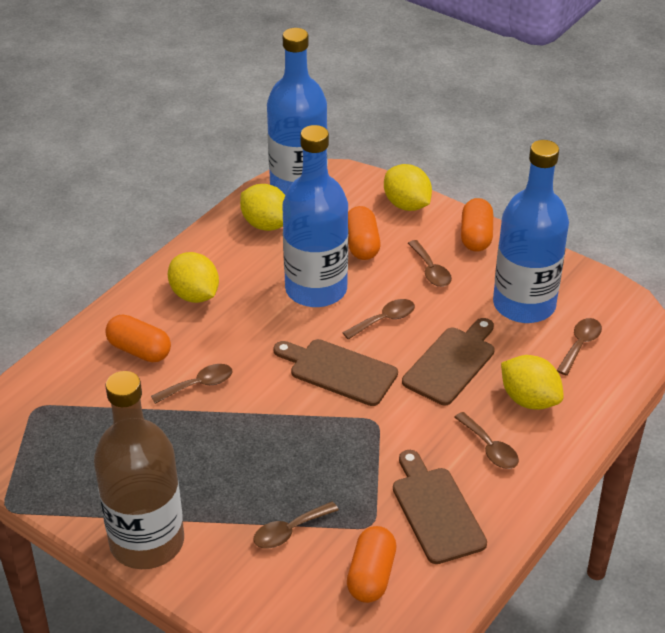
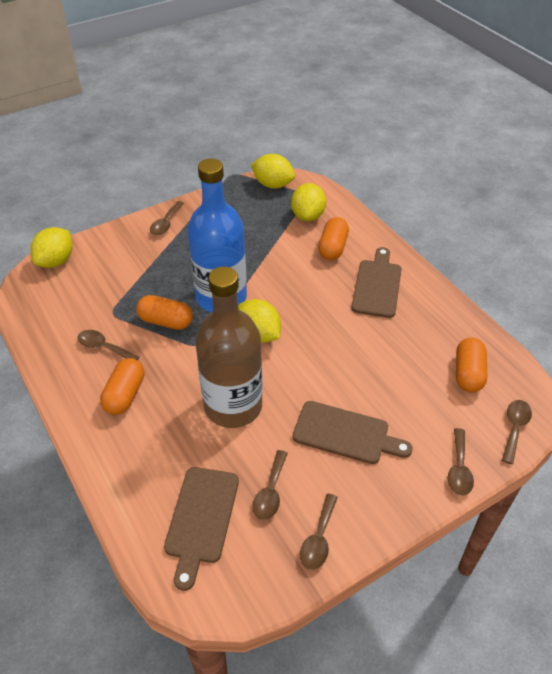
blue bottle: [267,28,328,195] [282,125,348,307] [493,140,569,323] = 3 -> [187,159,247,312] = 1

